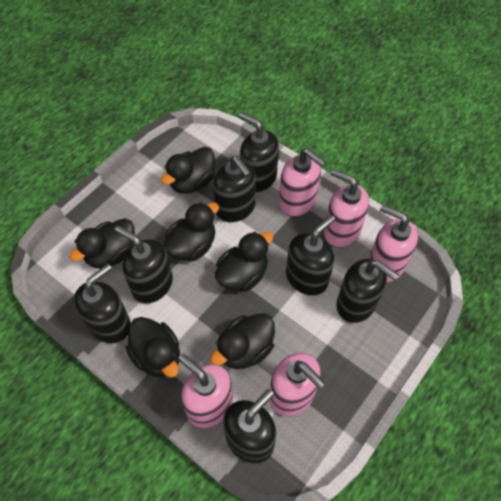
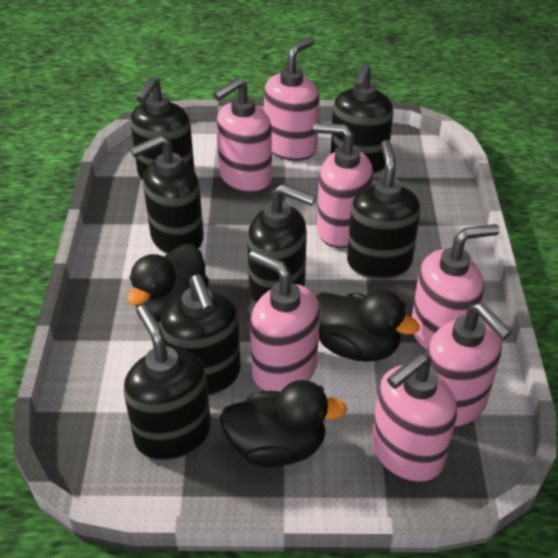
black duck: [70,218,135,269] [126,317,180,378] [161,147,215,194] [164,202,219,261] [210,313,275,369] [215,232,273,292] = 6 -> [127,244,209,322] [219,380,347,467] [316,289,420,362] = 3
pink soap dispenser: [178,354,233,428] [270,353,325,417] [279,148,326,217] [324,169,369,248] [369,205,418,283] = 5 -> [213,78,272,193] [249,250,320,392] [264,38,319,161] [313,123,373,248] [371,353,457,483] [412,224,499,352] [426,303,512,428] = 7

